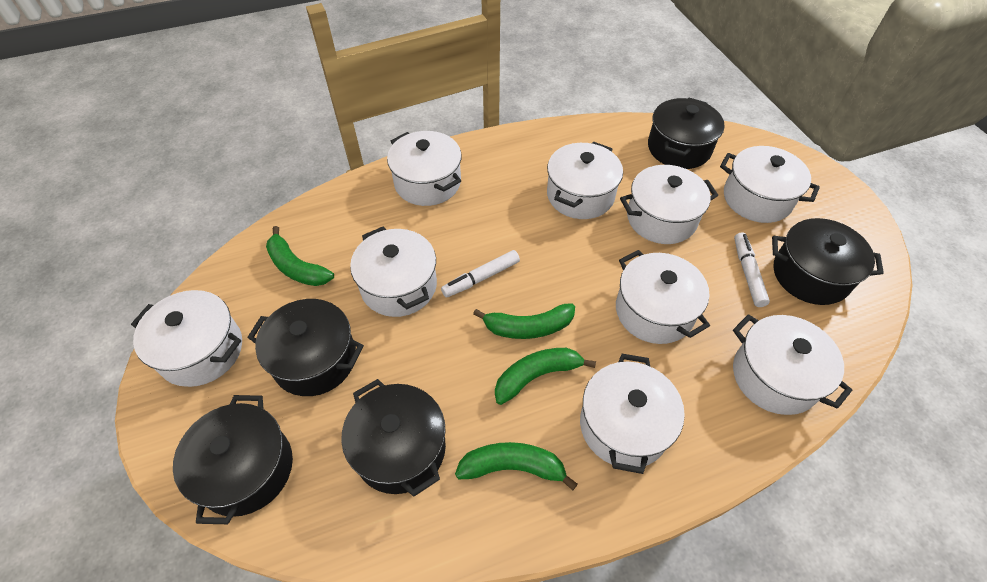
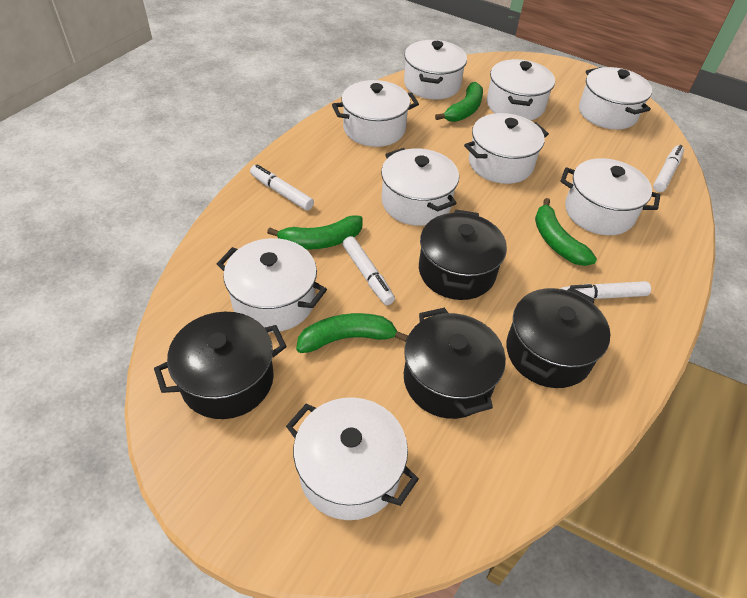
black pot: [173,395,293,524] [247,299,364,396] [341,379,446,497] [648,98,724,169] [772,218,884,305] = 5 -> [154,312,287,419] [404,307,506,419] [419,210,507,300] [506,287,610,388] = 4
white marker: [441,250,520,298] [734,233,770,307] = 2 -> [250,164,314,211] [343,236,395,305] [561,281,651,299] [653,145,684,192] = 4

